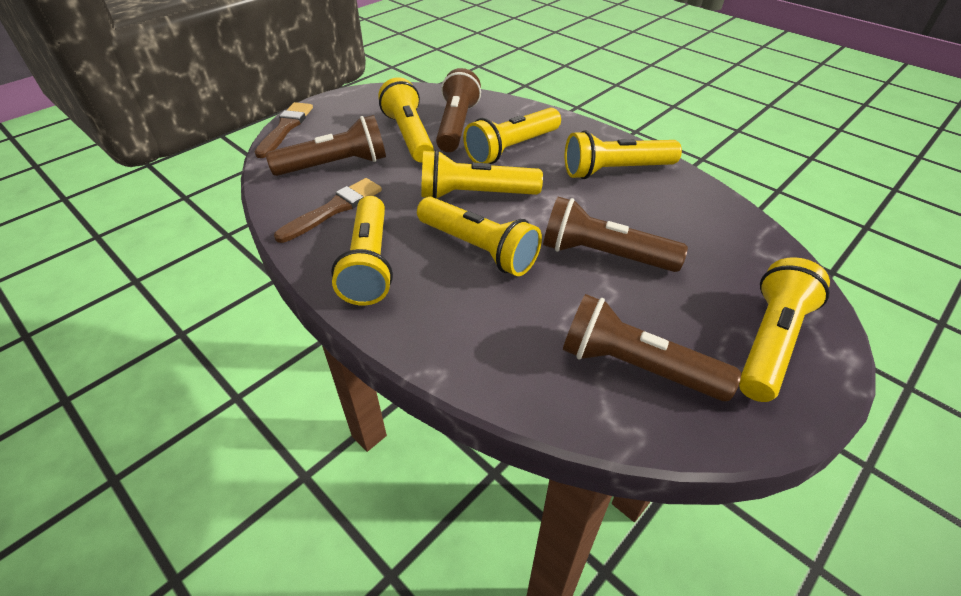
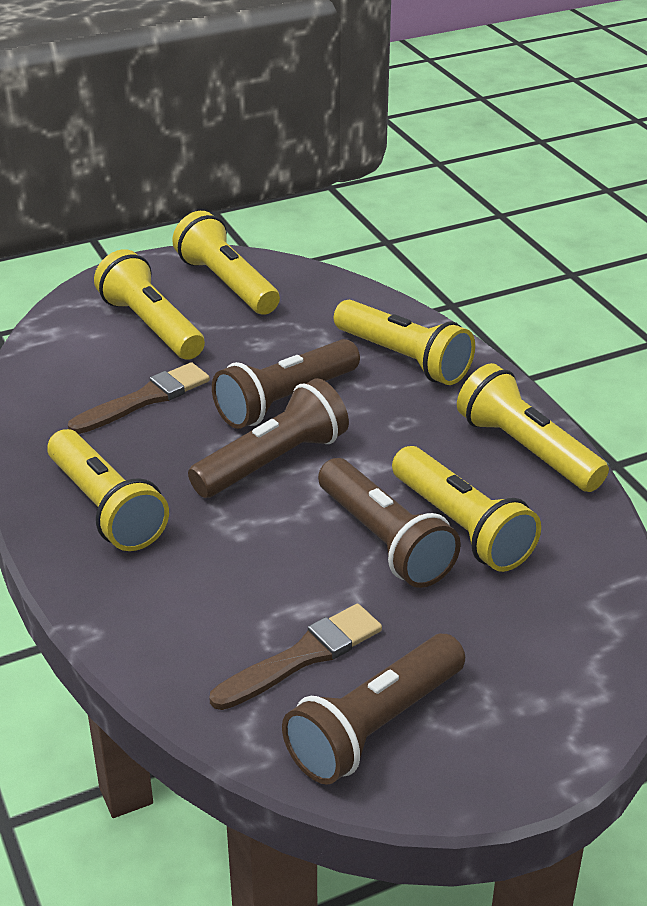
yellow flashlight: [331,196,393,306] [378,77,434,162] [417,197,542,276] [421,150,543,199] [463,108,561,164] [565,130,682,179] [739,257,830,402] = 7 -> [47,429,169,551] [94,249,205,360] [172,211,280,315] [334,300,475,385] [392,446,541,572] [457,363,609,492] = 6

